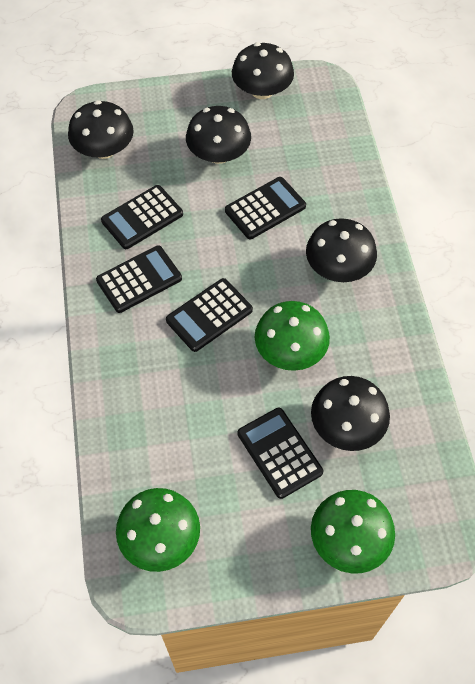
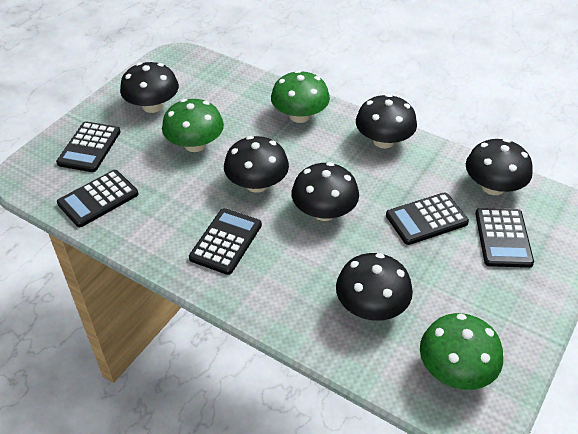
black mushroom: [68,100,134,159] [186,106,251,164] [232,43,294,99] [306,218,377,282] [311,376,390,451] = 5 -> [120,62,179,113] [224,136,289,193] [291,162,359,221] [336,253,413,321] [356,94,417,148] [466,139,533,195] = 6

